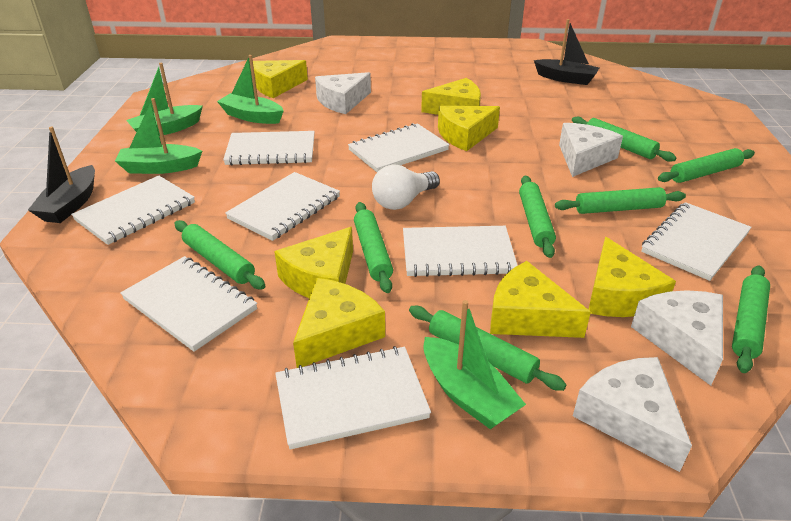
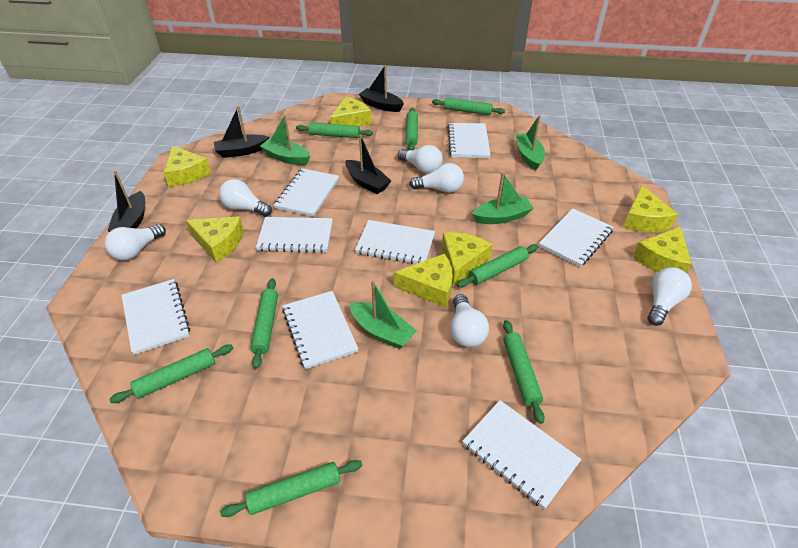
black boat: [28,126,95,223] [534,19,599,85] = 2 -> [107,171,145,232] [214,106,269,158] [345,134,391,194] [359,65,404,112] = 4
white cheese: [315,72,371,114] [559,123,623,177] [573,357,692,472] [631,290,723,386] = 4 -> none = 0
white light bulb: [372,164,440,210] = 1 -> [104,224,166,260] [219,179,272,217] [398,145,443,174] [409,163,464,193] [450,294,489,347] [648,267,692,326] = 6

